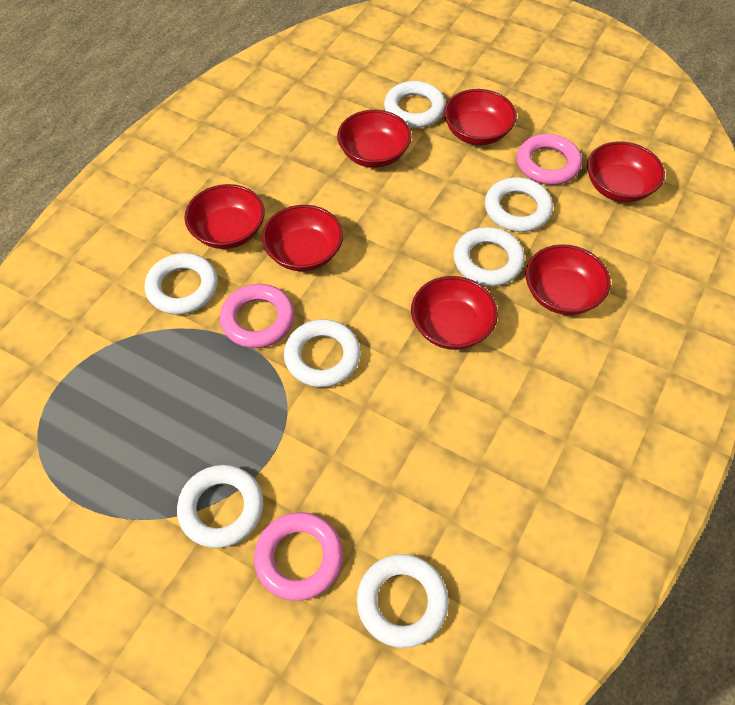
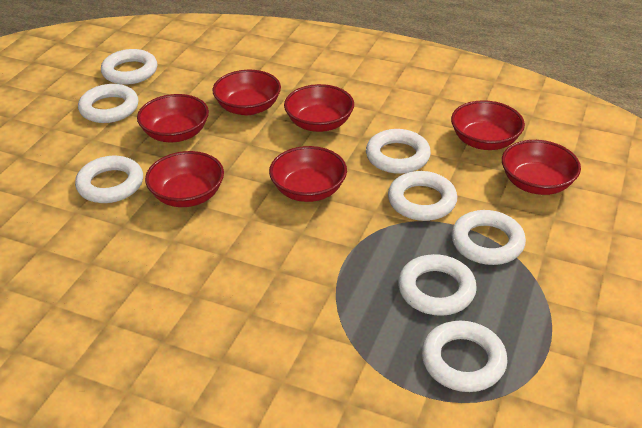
pink ring: [220,284,295,348] [254,512,343,601] [517,134,582,185] = 3 -> none = 0
white ring: [145,253,218,315] [177,465,263,548] [284,319,361,387] [357,554,448,648] [384,81,446,128] [454,227,525,286] [485,177,553,232] = 7 -> [75,156,143,203] [78,84,139,123] [101,49,157,85] [366,129,431,174] [388,171,457,221] [398,254,477,316] [422,321,508,392] [451,210,526,265] = 8

